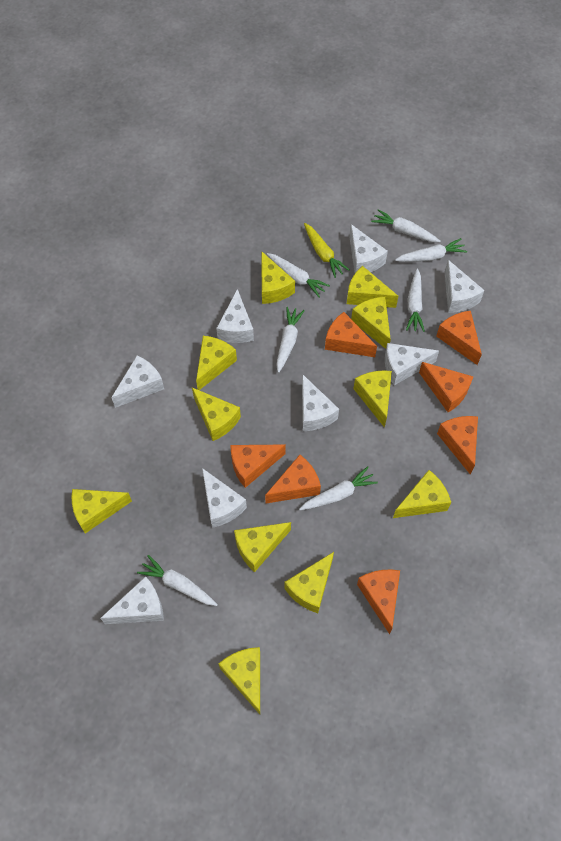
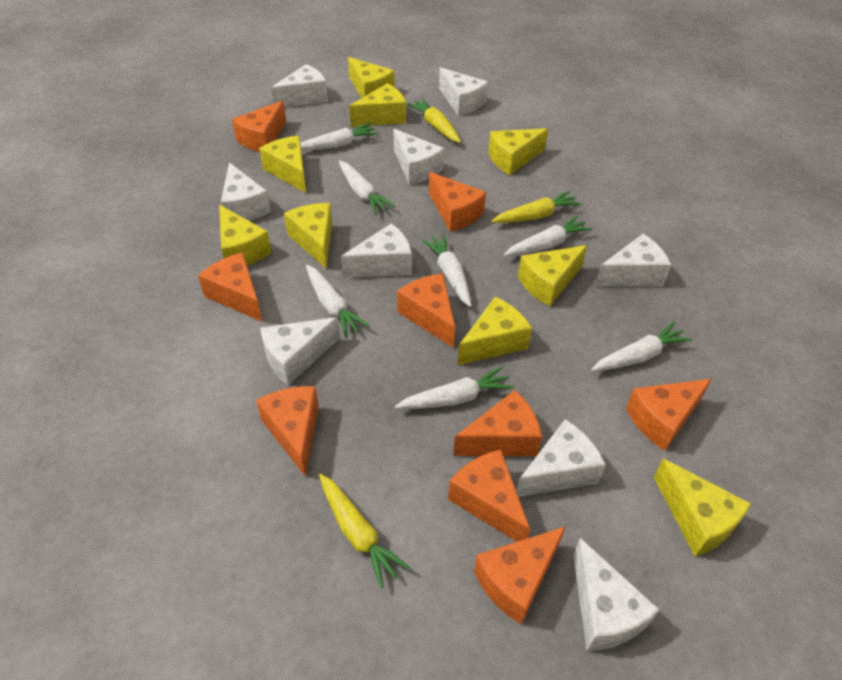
orange cheese: [230,444,286,488] [265,455,321,503] [325,312,377,357] [357,570,400,634] [419,362,473,412] [436,311,482,365] [437,416,478,475] = 7 -> [198,252,262,321] [232,101,286,152] [256,386,319,477] [397,274,455,348] [429,172,486,232] [448,449,530,542] [453,390,542,456] [474,526,566,625] [626,379,712,451] = 9
white cheese: [100,576,164,624] [111,356,164,408] [202,468,247,528] [216,289,254,343] [302,374,339,431] [349,224,388,273] [385,343,439,385] [445,260,485,313] = 8 -> [221,162,271,221] [260,317,340,385] [271,64,328,107] [341,223,412,278] [394,129,444,185] [439,67,488,116] [516,419,606,497] [573,538,660,651] [595,234,671,286] = 9
yellow carrot: [304,223,350,278] = 1 -> [319,474,410,589] [407,98,461,143] [491,190,582,223] = 3
yellow cheese: [72,489,132,533] [192,388,241,441] [196,336,237,390] [219,647,260,714] [234,522,291,572] [261,251,295,304] [284,552,334,613] [347,266,398,308] [351,297,391,349] [354,371,392,428] [393,470,451,518] = 11 -> [219,205,272,266] [259,136,306,193] [284,203,333,269] [348,57,395,98] [349,83,406,127] [457,297,532,365] [488,128,548,175] [518,245,587,306] [654,459,751,556] = 9

